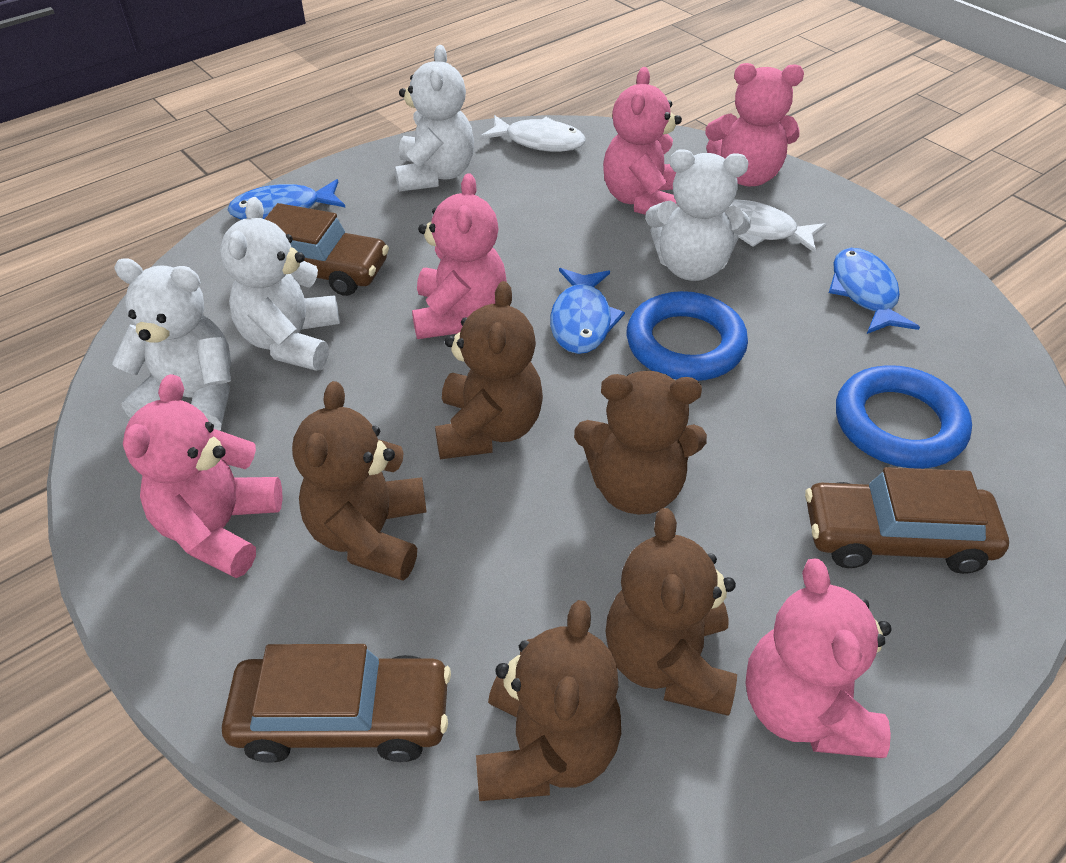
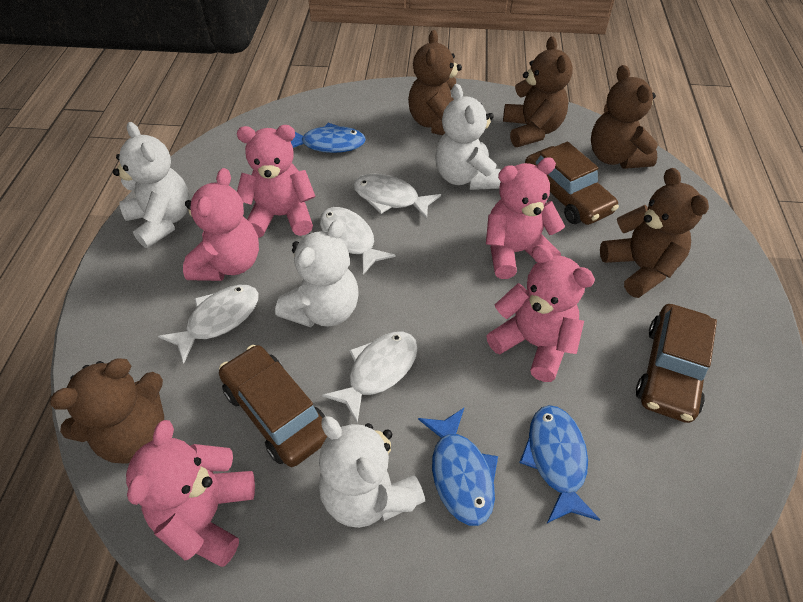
blue ring: [627,291,748,381] [836,365,972,469] = 2 -> none = 0
white fish: [480,115,586,152] [729,200,827,254] = 2 -> [158,285,259,363] [320,207,396,275] [322,332,418,424] [353,174,441,220] = 4

